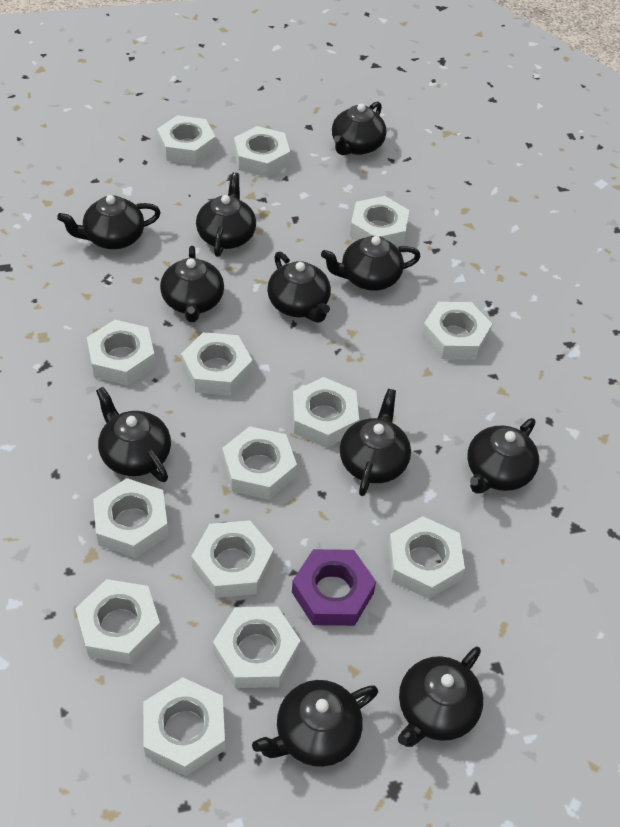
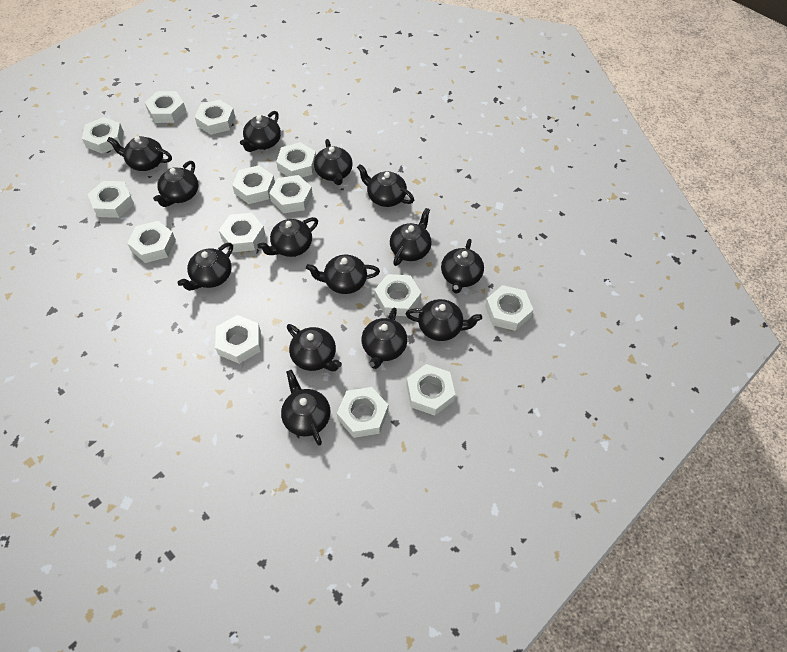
black teapot: [57,195,161,249] [96,387,171,482] [160,246,224,322] [196,172,256,257] [252,680,378,767] [267,252,331,323] [321,236,421,291] [332,101,386,155] [340,389,411,496] [398,647,483,747] [467,418,539,494] = 11 -> [107,136,172,171] [153,161,198,207] [177,243,233,291] [240,111,281,152] [257,217,318,257] [281,370,331,446] [287,324,342,371] [306,255,380,294] [314,139,353,185] [357,164,414,207] [362,308,407,369] [390,208,432,266] [405,299,482,341] [441,239,484,294] = 14
purple nut: [292,549,376,626] = 1 -> none = 0

